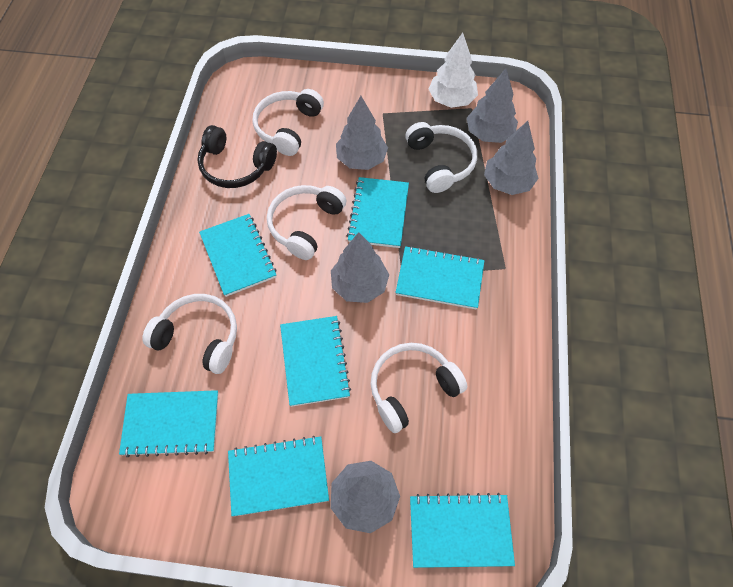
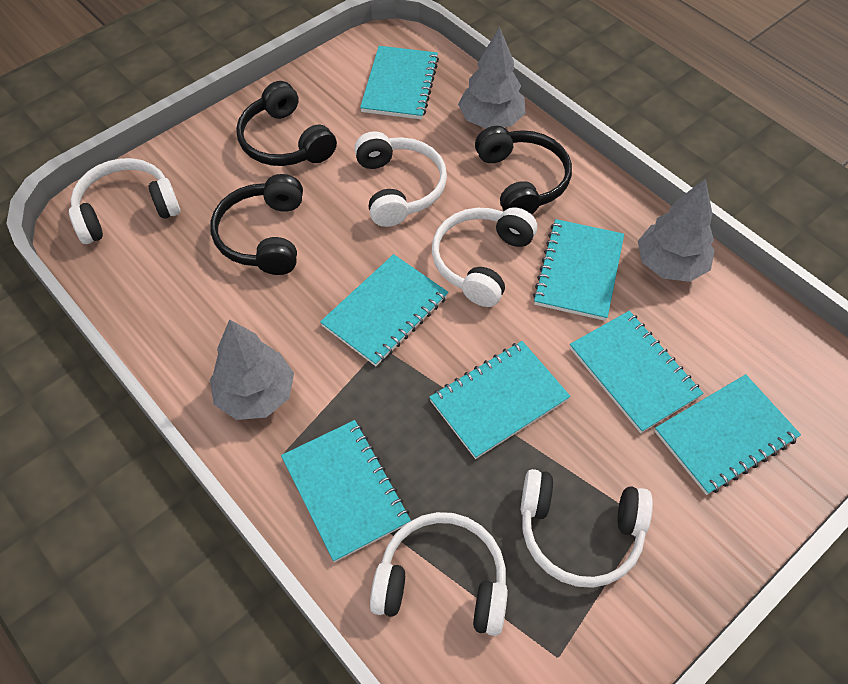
black headphones: [197,125,277,188] = 1 -> [210,174,303,275] [236,81,337,166] [475,126,572,214] = 3
grey tree: [331,232,389,303] [331,461,400,533] [336,96,388,170] [467,69,518,143] [484,121,539,195] = 5 -> [210,319,294,420] [458,27,526,129] [638,178,715,282] = 3
white tree: [428,33,478,108] = 1 -> none = 0

